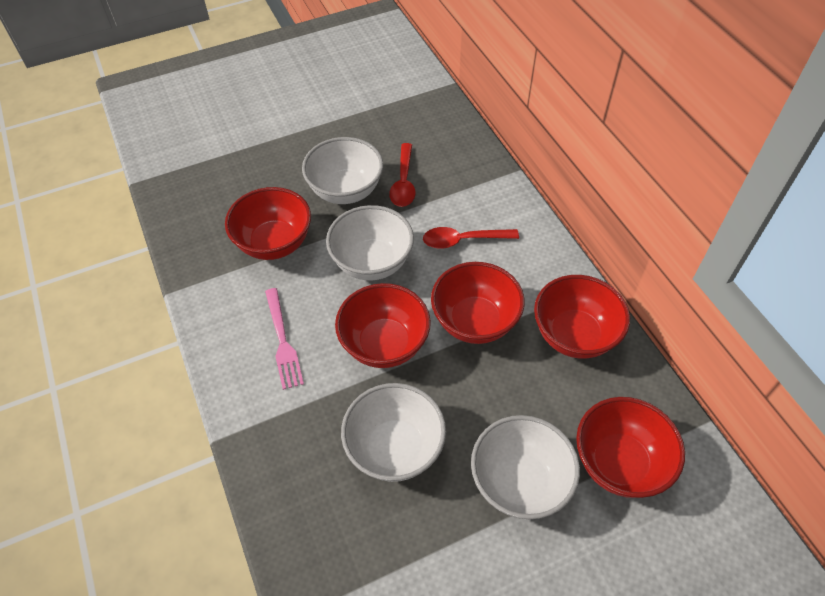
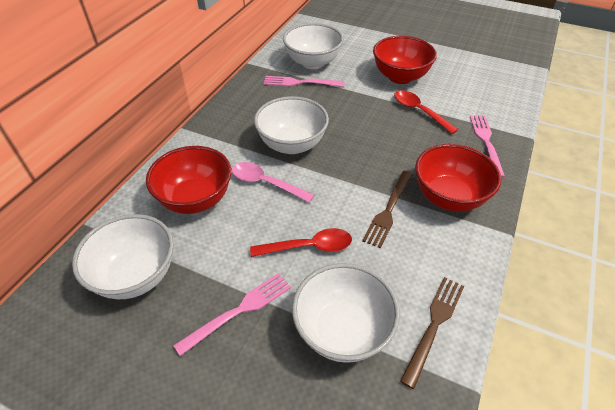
brown fork: none = 0 -> [362,171,413,248] [400,277,464,389] = 2
pink fork: [265,288,304,390] = 1 -> [173,273,291,356] [264,76,345,87] [470,115,505,178] = 3
pink spoon: none = 0 -> [232,162,314,203] = 1
red bowl: [225,187,311,260] [335,283,431,368] [431,262,525,344] [534,275,630,358] [576,397,685,498] = 5 -> [146,146,231,214] [373,36,437,84] [415,144,501,212] = 3

